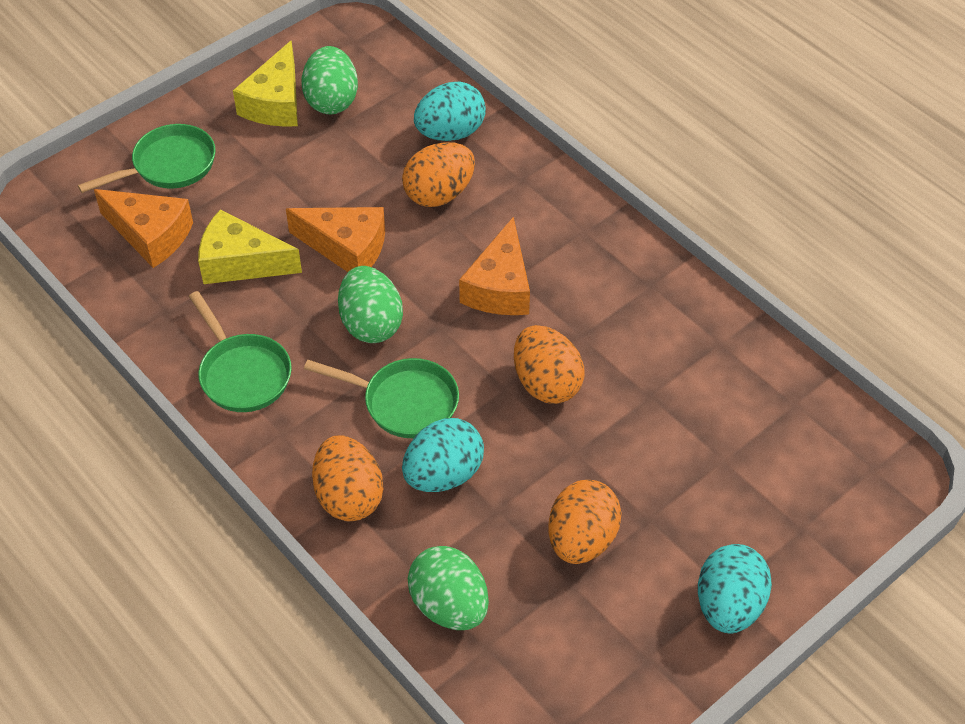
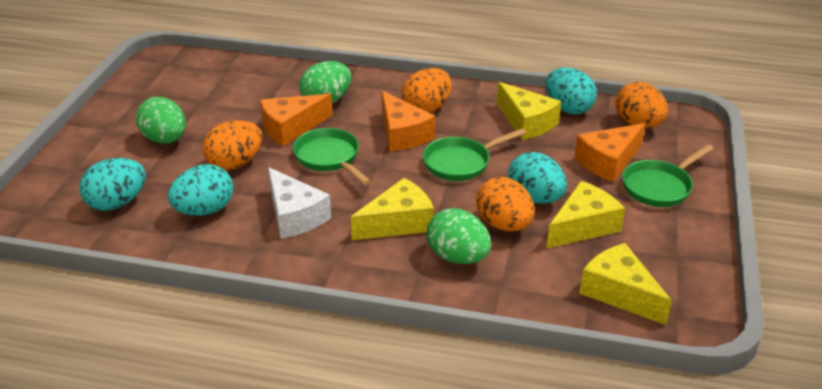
turquoise egg: [402,418,484,492] [414,82,486,141] [698,544,772,633] = 3 -> [79,158,146,211] [168,164,233,216] [508,152,567,203] [546,67,597,114] = 4
white cheese: none = 0 -> [268,167,331,239] = 1
yellow cheese: [198,209,302,284] [233,40,298,127] = 2 -> [351,178,434,240] [497,82,561,140] [546,181,625,249] [579,243,672,325] = 4

